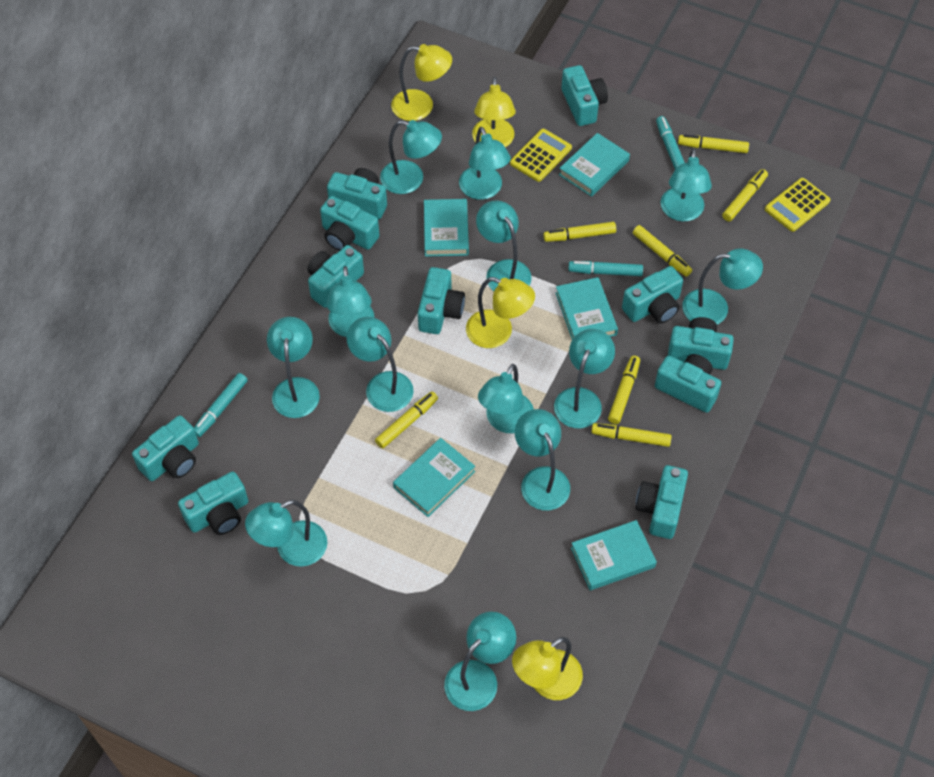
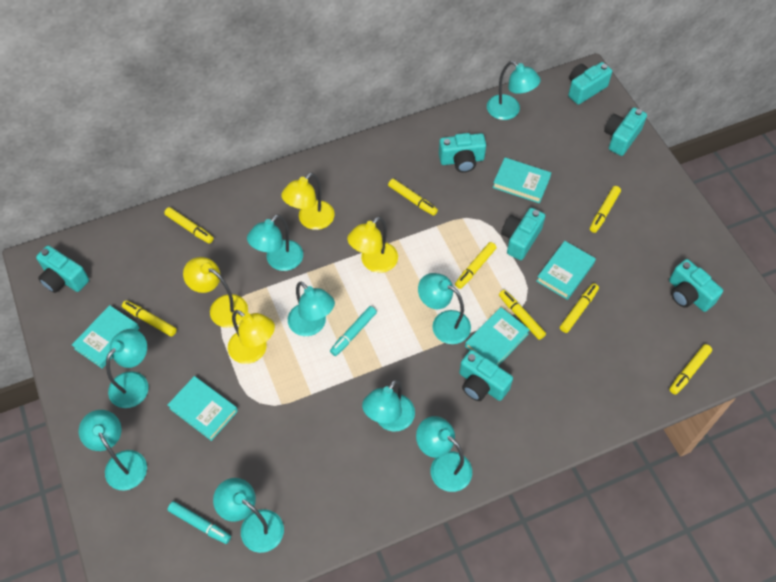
turquoise camera: [132,415,199,481] [178,471,248,535] [308,245,364,308] [320,196,380,251] [327,168,387,219] [418,267,465,334] [561,65,608,126] [622,266,683,323] [635,465,688,539] [655,354,721,413] [668,317,734,370] = 11 -> [36,245,89,293] [439,133,486,173] [459,350,513,401] [501,208,545,260] [568,62,612,105] [604,107,647,156] [669,259,723,312] = 7
turquoise lamp: [245,500,327,567] [267,317,320,418] [326,266,374,337] [347,317,414,412] [380,120,442,194] [444,612,516,711] [459,127,511,200] [476,200,532,291] [478,364,534,433] [515,409,570,510] [554,329,615,428] [661,149,712,221] [682,249,763,325] = 13 -> [79,410,147,490] [106,329,149,408] [213,478,284,553] [247,214,303,271] [288,282,335,336] [362,379,415,432] [416,416,472,492] [418,273,471,344] [487,61,541,120] = 9
turquoise marker: [194,373,248,437] [568,261,643,276] [656,116,685,170] = 3 -> [167,501,231,544] [330,306,377,356] = 2
yellow calculator: [510,129,572,182] [765,178,831,232] = 2 -> none = 0
yellow marker: [375,392,438,449] [543,222,616,242] [591,423,672,447] [608,356,640,424] [633,225,692,277] [678,134,749,153] [722,169,768,222] = 7 -> [122,300,177,337] [164,207,214,243] [388,179,438,216] [455,242,497,289] [499,290,546,340] [560,283,599,333] [590,186,621,233] [669,344,712,395] = 8

